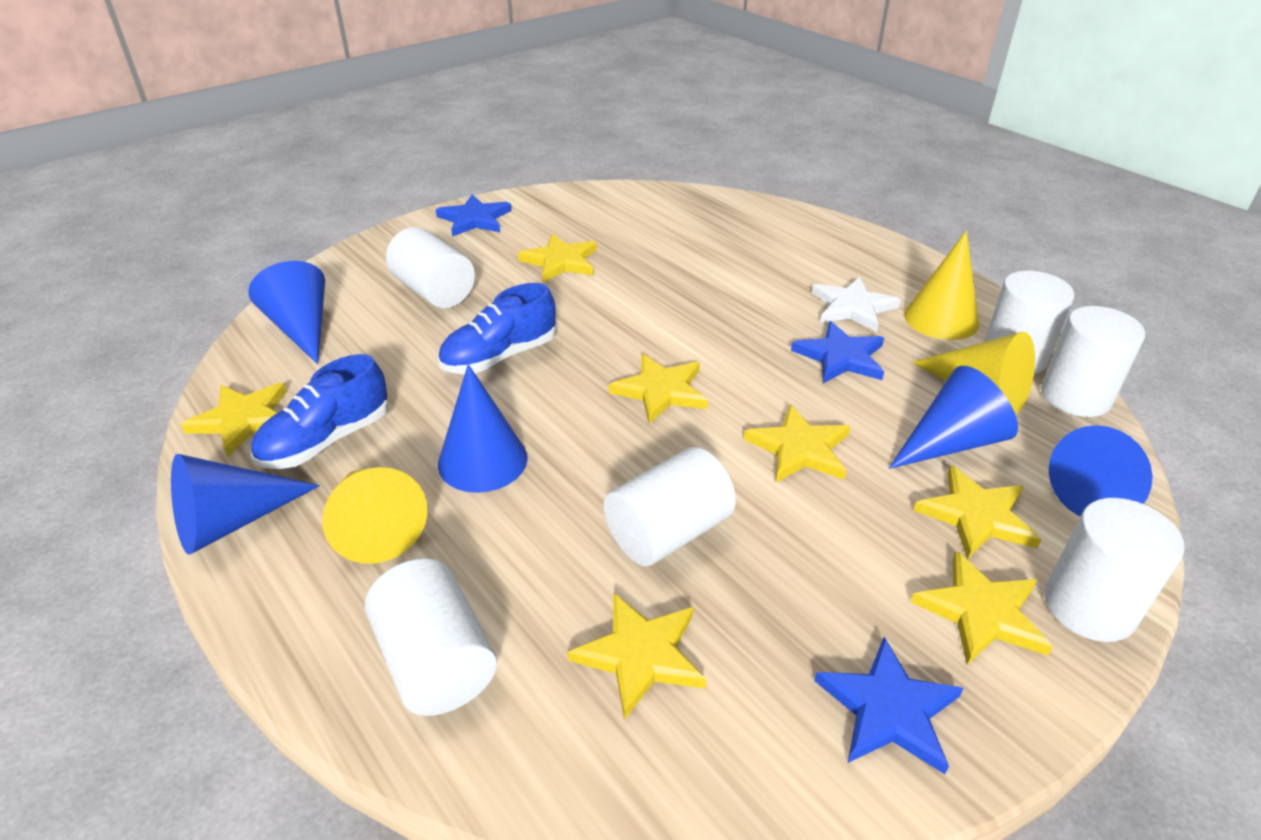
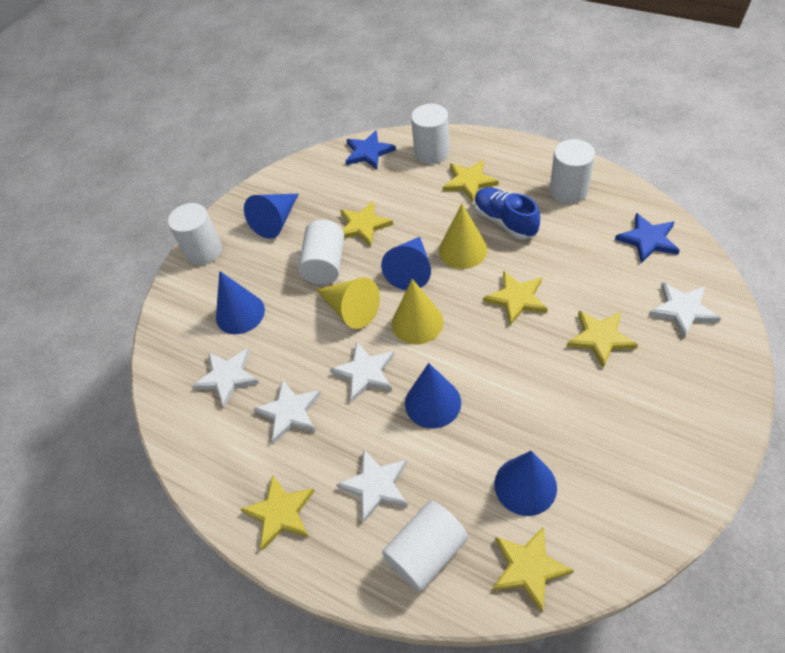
blue shoe: [251,354,388,469] [438,283,556,374] = 2 -> [474,187,540,240] = 1
blue star: [436,194,511,237] [791,321,884,383] [814,637,964,774] = 3 -> [345,130,396,169] [615,213,680,263] = 2
white cylinder: [365,558,497,716] [386,227,475,308] [603,447,736,566] [984,271,1074,374] [1041,306,1145,417] [1045,498,1185,642] = 6 -> [168,203,222,265] [298,220,344,285] [382,500,468,592] [411,104,449,164] [550,139,595,204] = 5
white star: [812,277,901,332] = 1 -> [192,348,259,408] [253,379,321,443] [330,341,394,402] [336,449,408,523] [648,282,721,338] = 5
yellow star: [181,383,287,457] [518,234,597,282] [568,592,707,720] [609,354,708,424] [743,404,850,482] [911,551,1053,665] [913,465,1041,560] = 7 -> [240,474,315,551] [340,201,393,247] [443,160,499,202] [483,271,548,325] [493,526,574,612] [567,311,638,368] = 6

